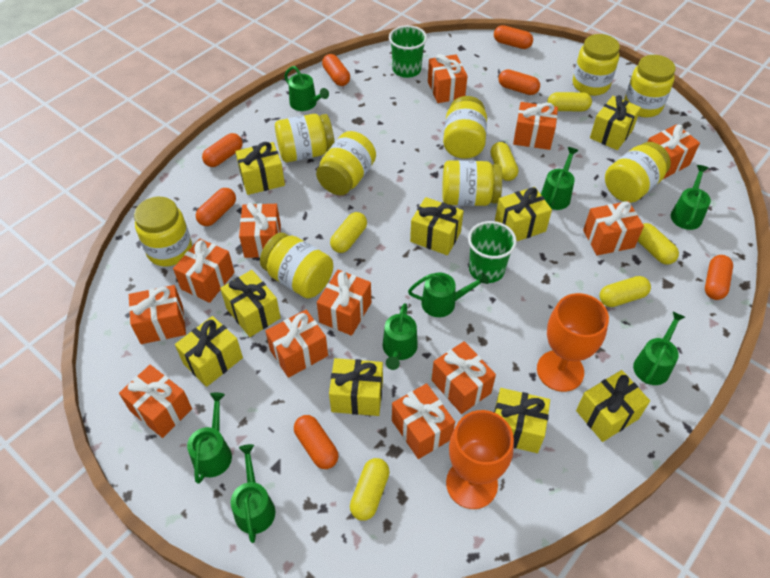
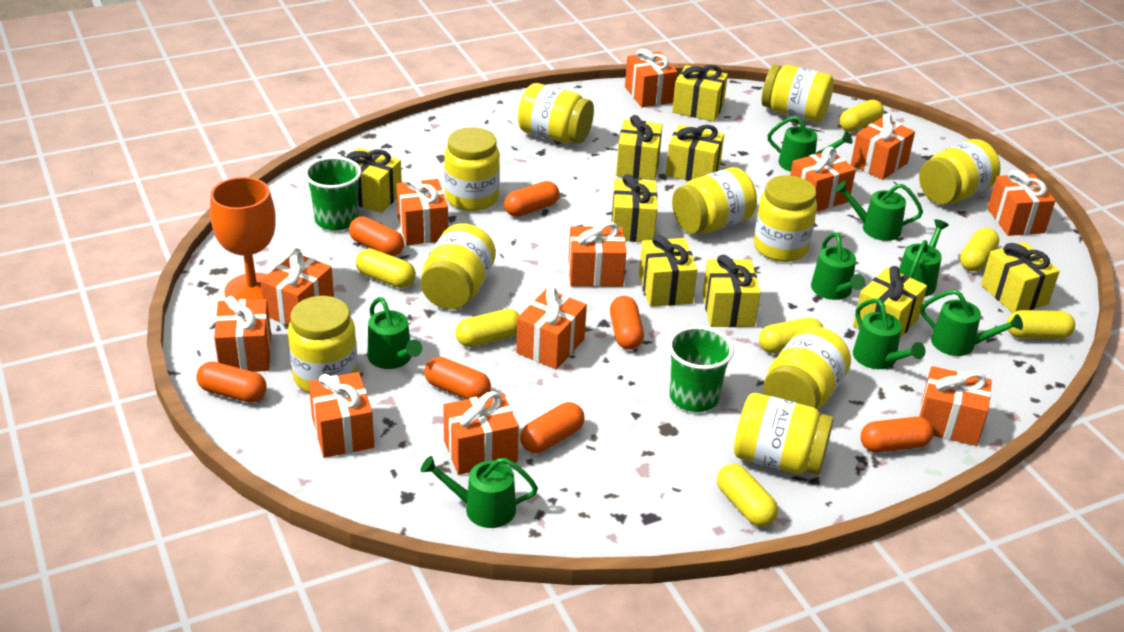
orange goblet: [446,410,514,509] [537,293,609,392] = 2 -> [210,177,276,300] = 1
yellow capsule: [330,212,367,253] [350,458,390,521] [490,142,518,181] [547,92,592,111] [600,276,651,307] [638,223,679,265] = 6 -> [356,249,416,288] [456,309,520,347] [717,464,778,527] [759,317,823,353] [839,100,884,132] [960,228,999,271] [1007,310,1075,339] = 7
yellow jar: [134,197,192,266] [260,233,333,298] [275,114,334,162] [316,131,376,195] [442,160,502,206] [443,96,487,159] [573,34,620,96] [605,142,671,203] [624,55,676,117] = 9 -> [288,296,358,393] [420,223,496,309] [444,127,500,211] [518,83,594,144] [672,167,757,234] [734,393,834,475] [754,175,817,262] [762,64,834,122] [763,326,851,410] [919,139,1001,204] = 10

